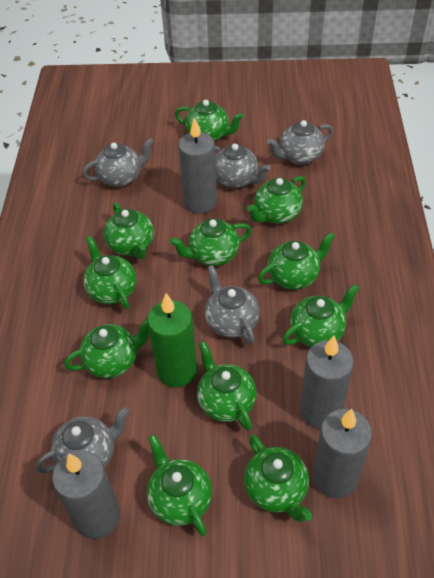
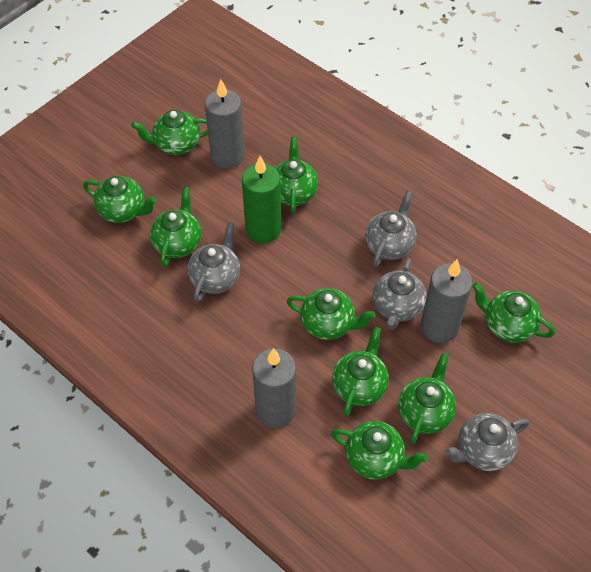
green teapot: [64,319,149,378] [83,236,136,309] [104,202,154,259] [147,434,212,536] [170,218,251,266] [175,100,243,142] [197,341,256,430] [244,435,312,522] [247,176,306,224] [258,232,335,290] [283,284,359,347] = 11 -> [83,176,157,223] [131,110,208,155] [150,187,201,267] [275,137,318,214] [286,288,376,340] [331,421,428,480] [332,327,389,416] [398,353,456,444] [472,282,555,343] = 9
grey candle: [52,450,120,539] [178,117,217,213] [300,336,354,429] [313,409,372,498] = 4 -> [205,79,245,169] [252,348,296,428] [421,259,472,343] = 3
grey teapot: [35,407,129,473] [82,138,154,187] [205,265,260,344] [215,144,271,188] [267,120,333,165] = 5 -> [187,222,240,302] [365,191,417,266] [373,258,427,330] [445,413,529,471] = 4

